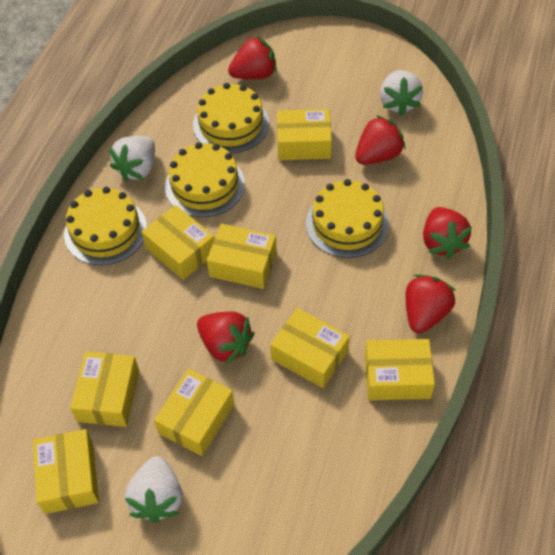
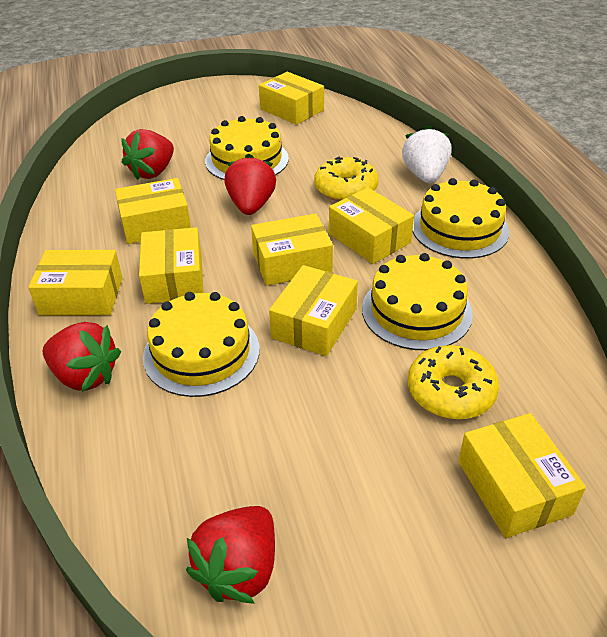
red strawberry: [197,312,254,365] [228,36,277,79] [355,115,406,165] [406,274,456,333] [423,207,472,259] = 5 -> [43,322,121,392] [121,129,174,180] [186,506,275,604] [224,154,276,215] = 4
white strawberry: [109,136,155,181] [125,456,183,523] [380,70,423,116] = 3 -> [402,125,452,183] = 1
yellow donut: none = 0 -> [314,156,378,201] [408,345,499,420] = 2

